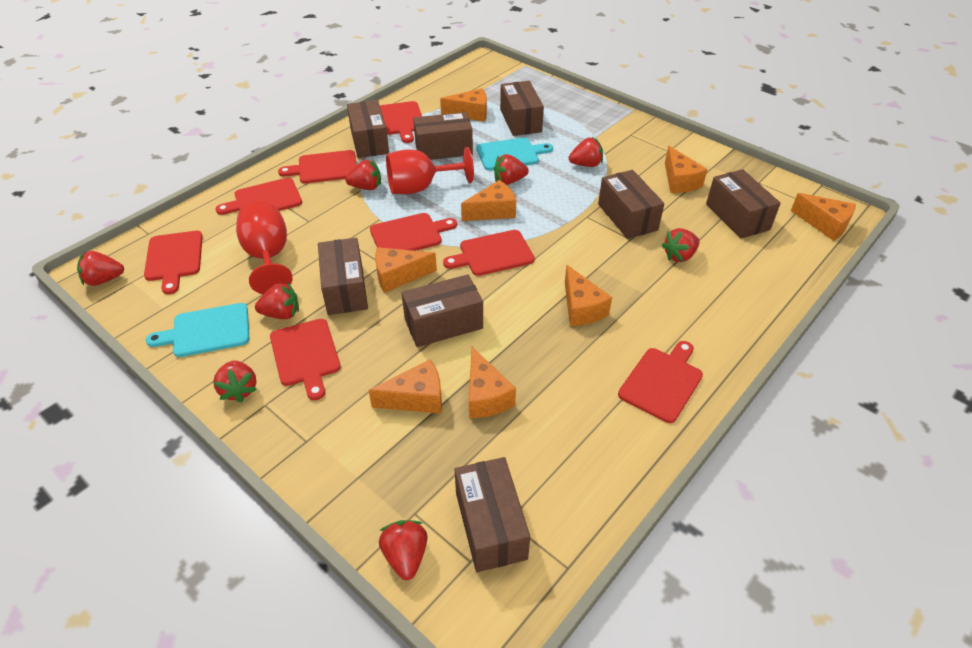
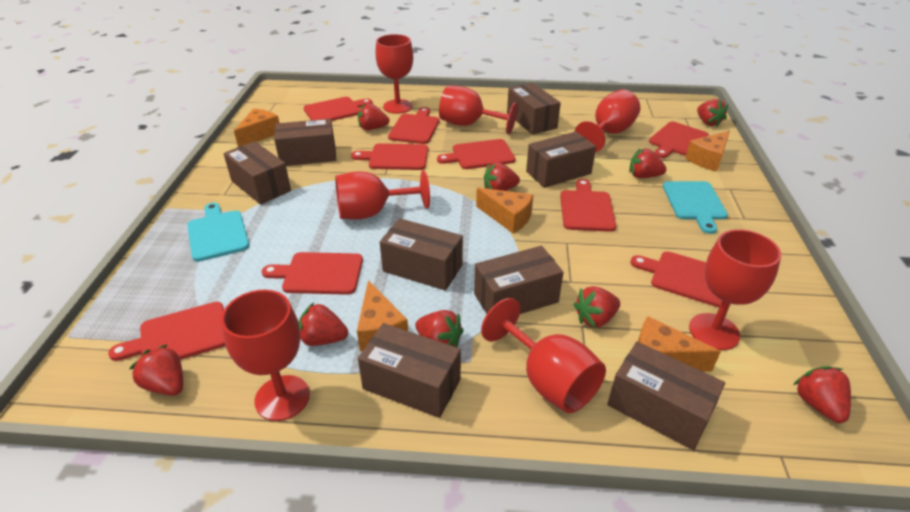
orange cheese: [368,359,442,414] [375,247,437,293] [440,88,487,122] [461,180,516,221] [469,347,516,418] [565,265,612,326] [665,146,708,193] [791,193,856,241] = 8 -> [234,108,279,147] [357,280,408,351] [476,188,533,234] [638,316,721,372] [685,131,730,172] = 5
red cutting board: [144,231,203,295] [216,178,302,215] [270,319,341,400] [278,150,357,184] [370,213,457,251] [380,101,422,143] [443,230,535,276] [618,341,703,423] = 8 -> [108,302,225,361] [262,252,363,295] [303,97,372,121] [351,143,428,170] [388,107,439,144] [437,139,516,169] [560,179,616,232] [630,251,722,308] [649,122,709,158] = 9
red goblet: [236,202,293,294] [386,147,474,194] = 2 -> [221,290,310,421] [335,170,430,220] [375,34,413,114] [439,85,518,134] [481,298,606,413] [575,89,640,152] [689,229,781,350] = 7
red strawberry: [77,251,124,286] [213,360,257,403] [255,282,299,319] [345,160,381,190] [379,520,428,580] [494,154,529,185] [569,137,603,167] [661,228,700,262] = 8 -> [129,344,183,396] [299,302,348,346] [358,103,390,130] [415,310,464,347] [484,162,520,191] [573,286,620,328] [629,148,666,178] [697,99,728,127] [793,366,851,423] = 9

